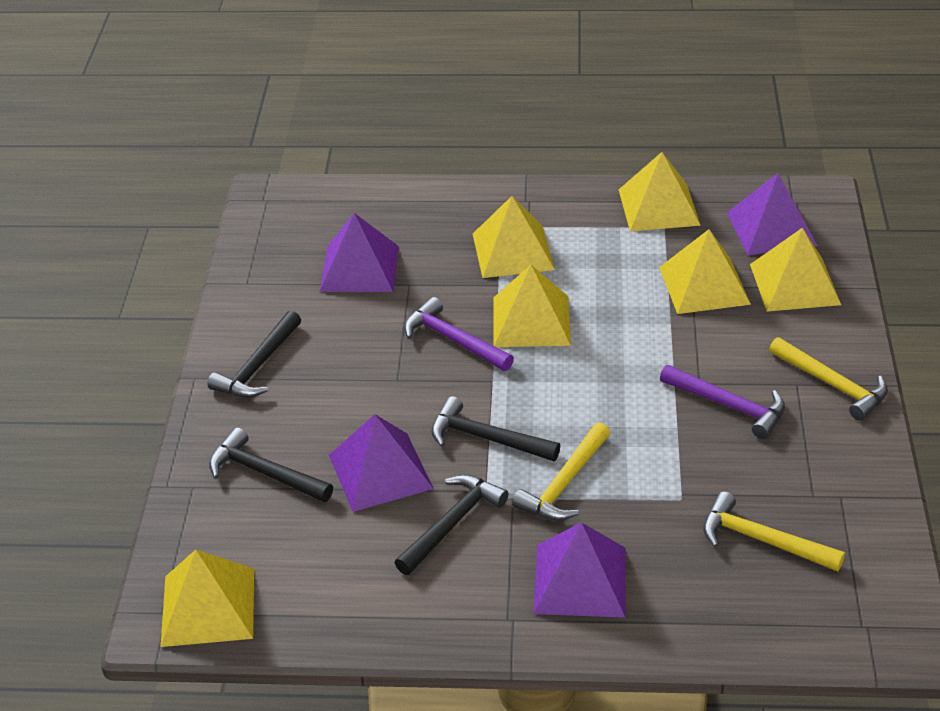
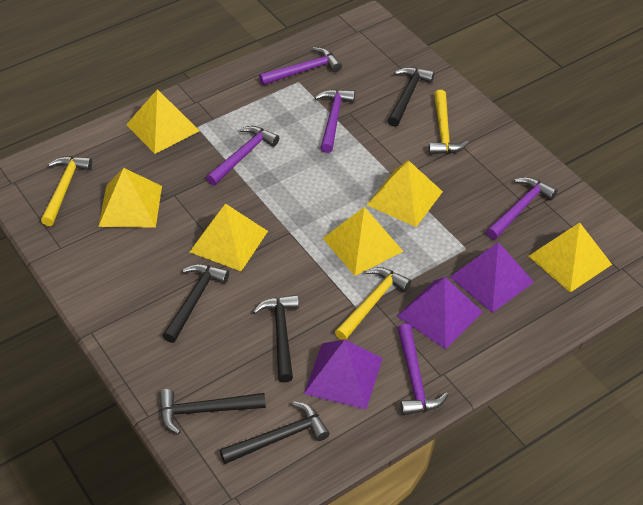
black hammer: [208,311,301,398] [209,428,333,502] [394,475,509,575] [432,396,560,461] = 4 -> [159,389,266,434] [163,264,229,343] [220,401,330,464] [253,295,299,383] [388,67,435,127] = 5
purple hammer: [404,297,514,371] [660,365,785,439] = 2 -> [206,126,279,186] [259,47,342,85] [315,89,355,153] [398,324,448,416] [486,177,558,240] = 5
purple pyramid: [320,213,399,292] [329,414,434,512] [533,522,626,618] [727,173,818,255] = 4 -> [304,339,383,409] [397,277,483,349] [450,242,534,313] = 3

